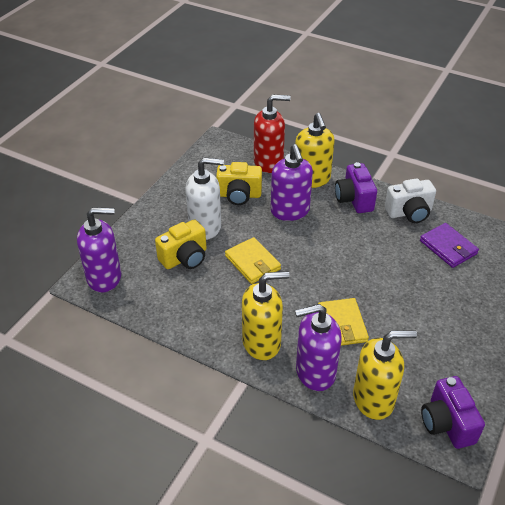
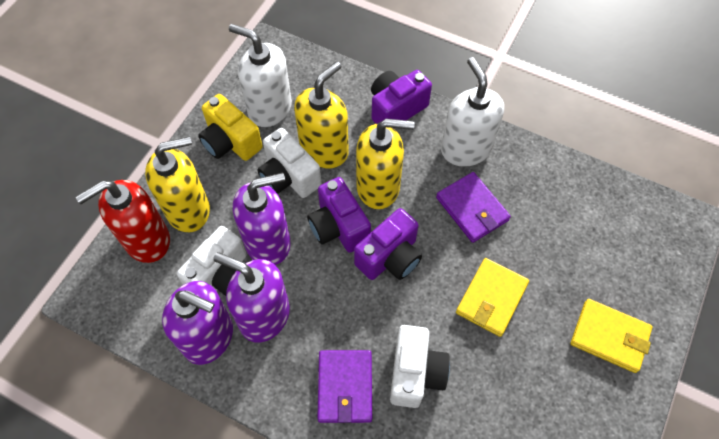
purple camera: [335,162,377,213] [421,376,485,449] = 2 -> [307,177,371,253] [354,208,422,280] [371,70,432,124] = 3
purple wallet: [420,223,479,268] = 1 -> [317,350,372,423] [436,172,511,243] = 2
white camera: [385,178,436,223] = 1 -> [177,226,246,296] [257,128,322,198] [390,325,450,408] = 3
white soap dispenser: [186,157,224,240] = 1 -> [229,24,292,127] [441,57,504,167] = 2
yellow camera: [155,219,207,269] [216,162,262,205] = 2 -> [198,94,263,161] = 1

